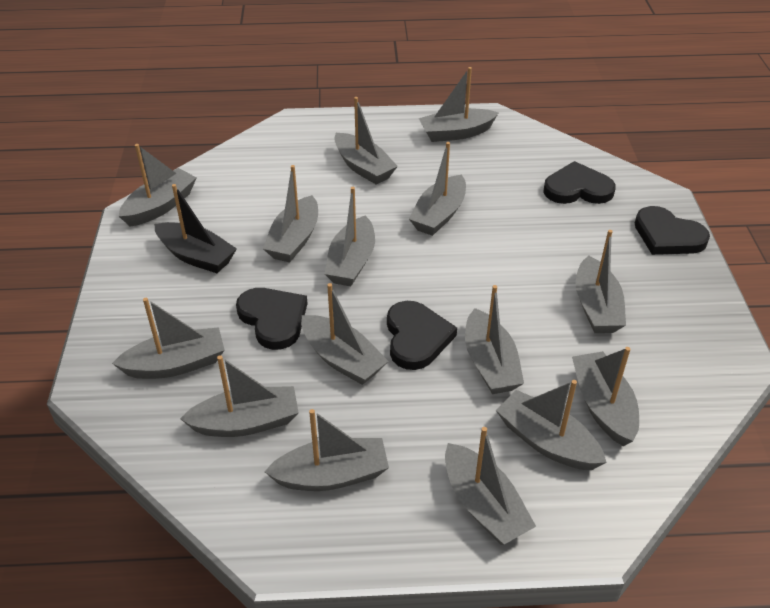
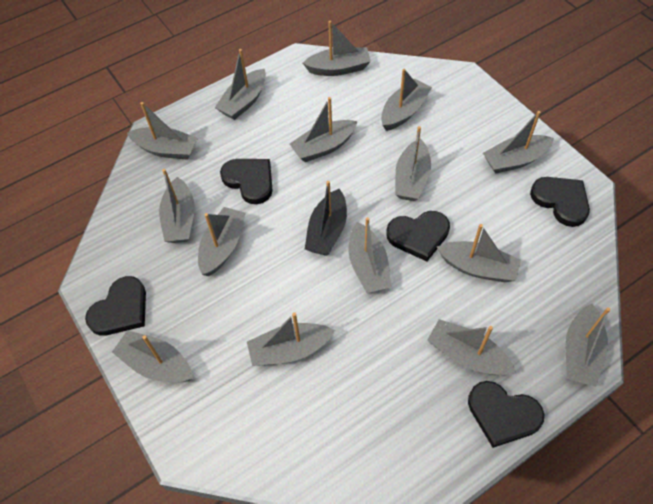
black heart: [236,288,308,350] [387,301,457,370] [543,161,616,204] [635,206,710,255] = 4 -> [85,276,146,336] [220,159,273,204] [386,211,450,261] [468,381,544,448] [530,177,590,227] = 5

